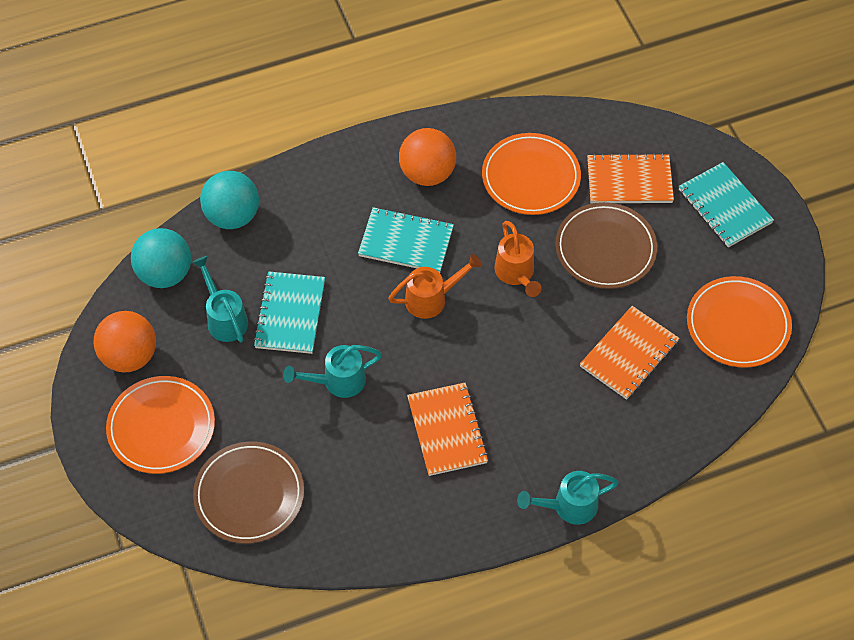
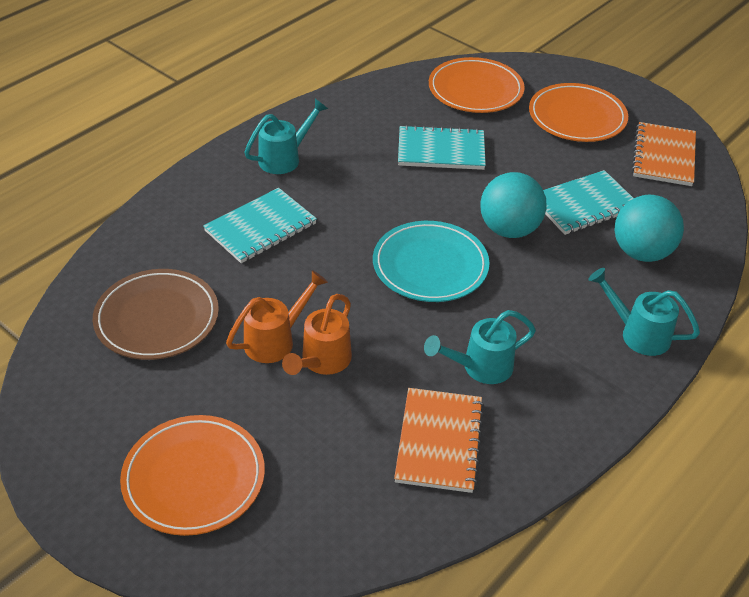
brown plate: [193,441,304,544] [555,202,657,289] = 2 -> [93,269,219,360] = 1
orange ball: [93,311,156,373] [399,128,456,186] = 2 -> none = 0
orange notebook: [407,383,489,476] [580,306,680,400] [587,153,674,203] = 3 -> [394,388,484,493] [632,122,696,186] = 2
turquoise plate: none = 0 -> [373,221,490,302] = 1

